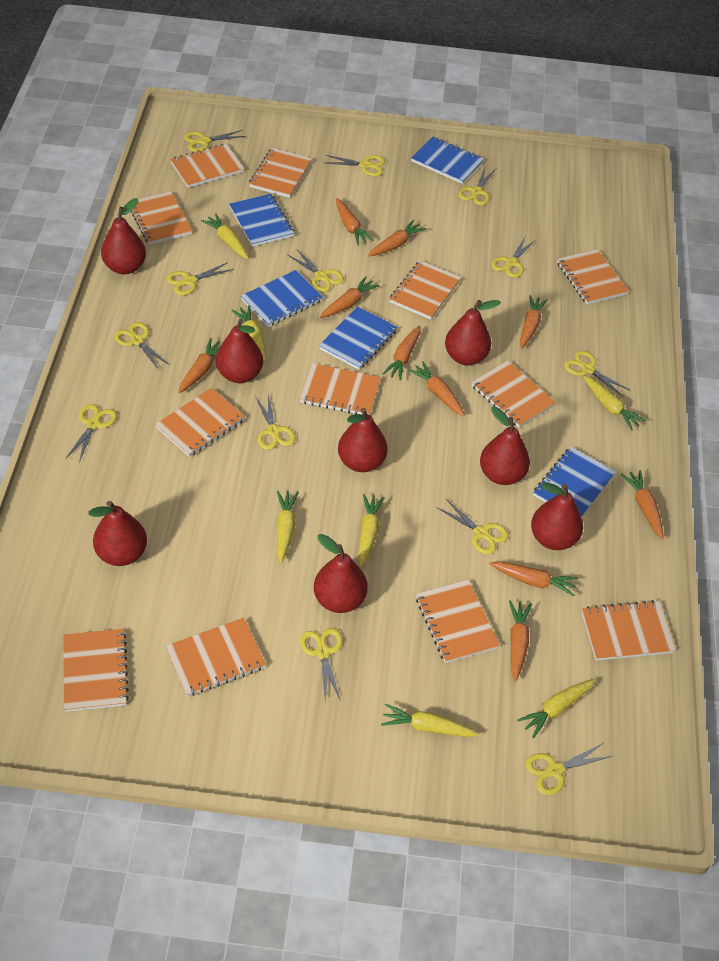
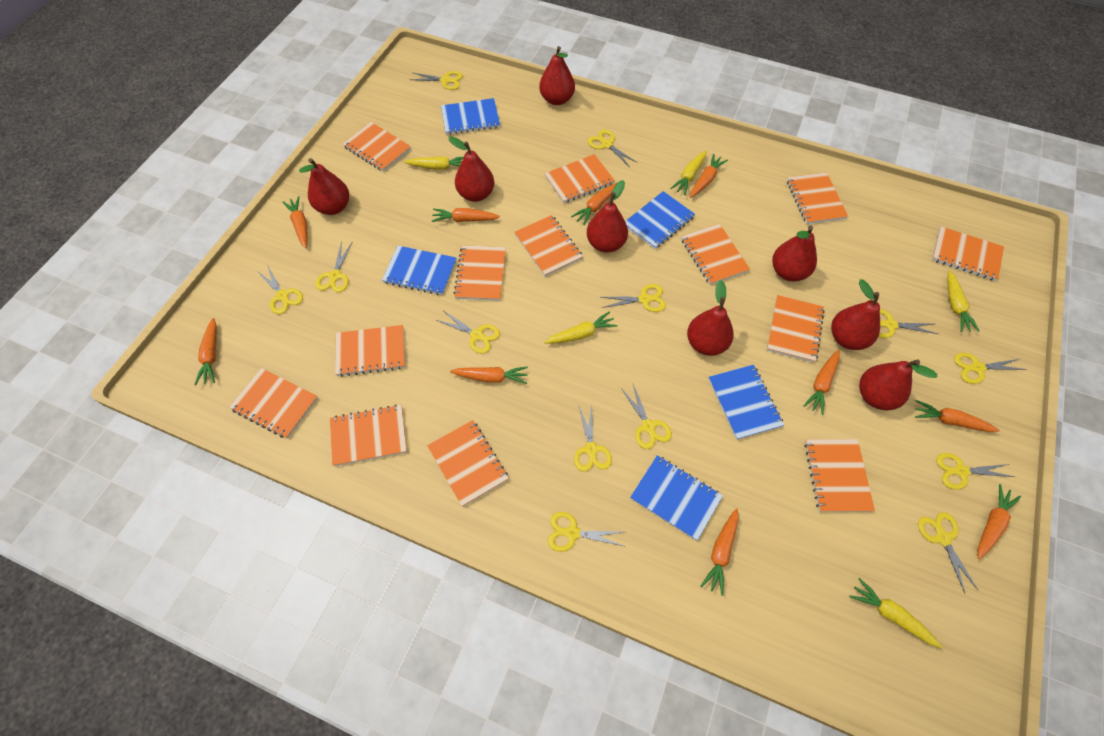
orange notebook: [63,629,129,712] [131,191,192,245] [155,388,245,457] [166,618,266,697] [170,144,244,188] [249,148,312,198] [300,363,381,415] [390,260,461,320] [416,580,500,663] [471,360,556,428] [557,249,628,305] [582,600,676,661] = 12 -> [229,368,318,439] [330,404,407,466] [335,325,405,377] [343,122,411,172] [427,420,509,507] [454,245,506,301] [514,215,583,277] [545,154,615,203] [681,224,750,285] [767,295,825,363] [787,173,848,224] [804,439,875,512] [932,226,1004,281] = 13
yellow carrot: [201,214,248,259] [231,305,266,361] [277,491,299,563] [358,494,385,566] [381,704,479,737] [517,679,596,738] [584,376,646,431] = 7 -> [404,156,464,170] [544,311,617,344] [670,150,706,195] [849,578,943,648] [948,270,979,332] = 5

